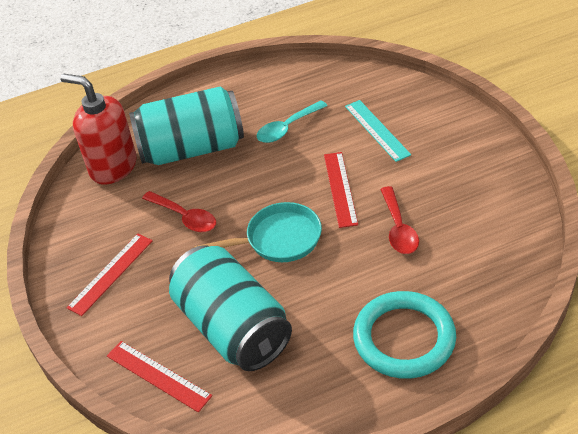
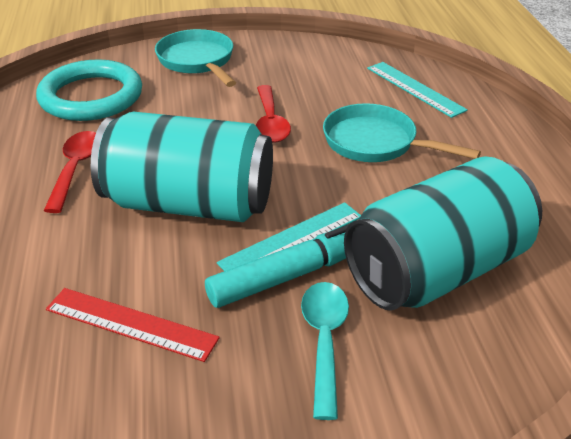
red ruler: [66,234,153,316] [107,341,212,412] [324,152,358,228] = 3 -> [46,288,220,362] = 1
red soap dispenser: [60,74,137,184] = 1 -> none = 0
turquoise marker: none = 0 -> [205,225,349,308] = 1
turquoise pan: [194,202,322,262] = 1 -> [155,29,236,87] [323,103,481,162] = 2
turquoise ruler: [345,100,411,162] = 1 -> [217,202,361,271] [367,62,468,118] = 2

